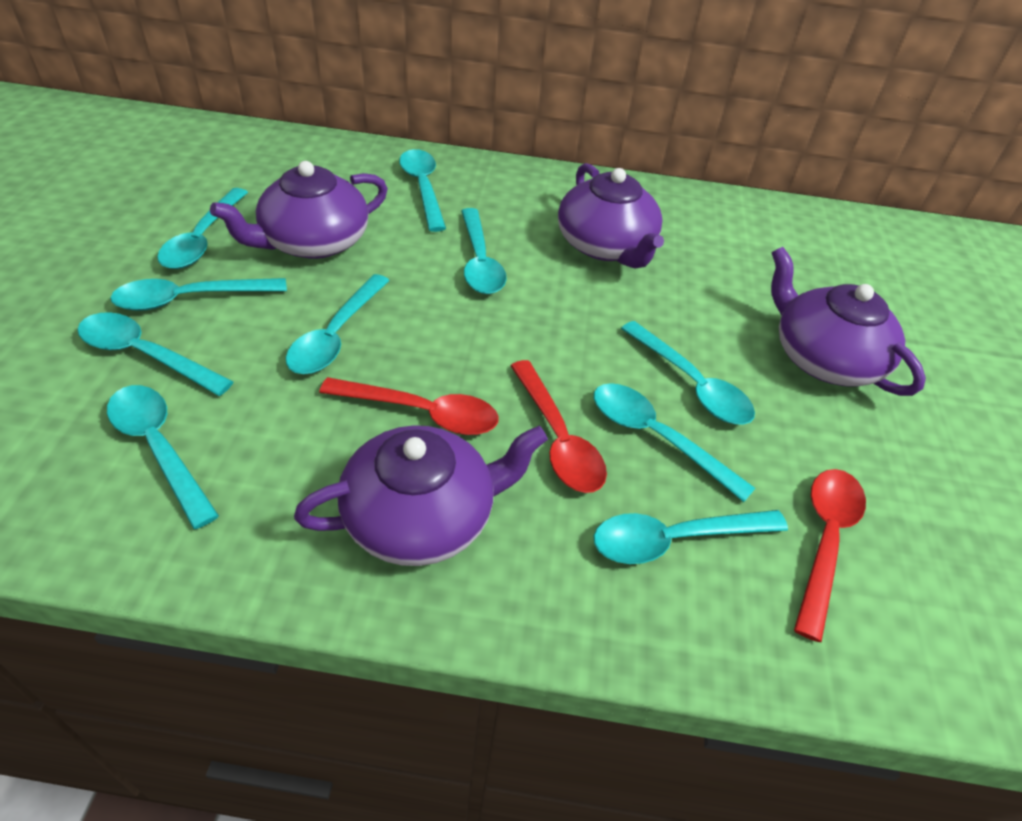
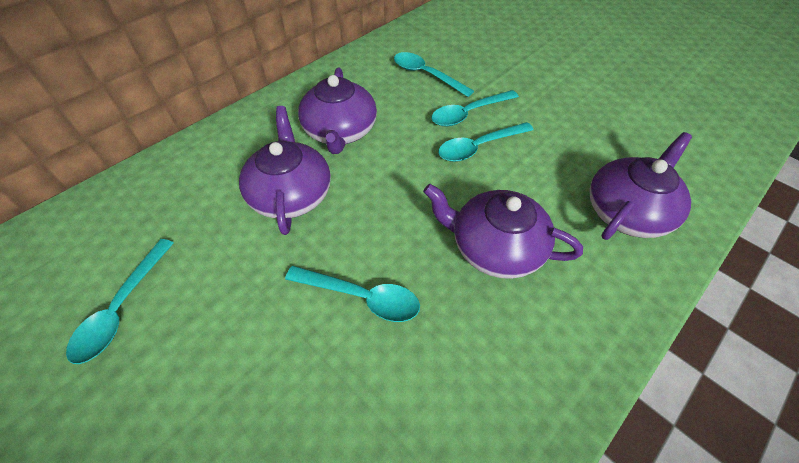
red spoon: [319,377,499,435] [510,360,607,493] [794,469,866,642] = 3 -> none = 0
turquoise spoon: [77,312,234,396] [107,385,219,529] [110,278,287,311] [157,188,248,269] [286,274,390,374] [399,149,446,232] [461,208,507,294] [594,383,755,502] [594,510,788,564] [621,321,755,425] = 10 -> [66,239,174,364] [285,266,420,322] [394,52,474,97] [431,90,519,127] [438,122,534,162] = 5

